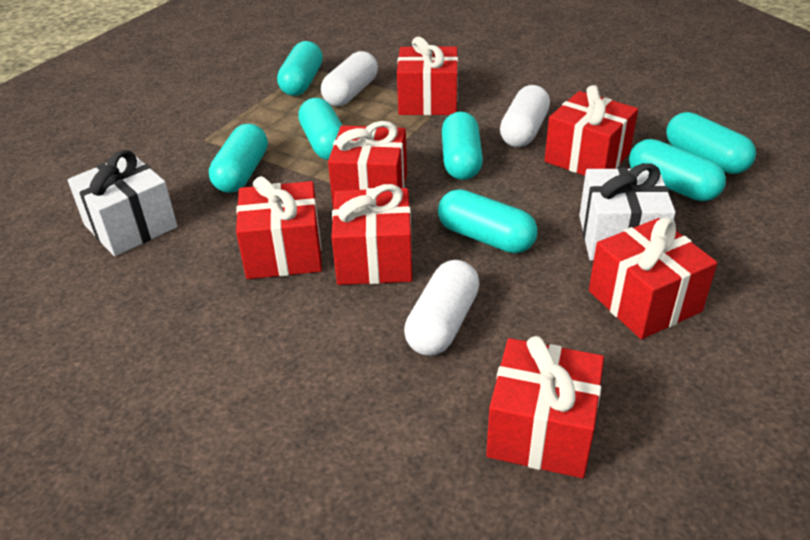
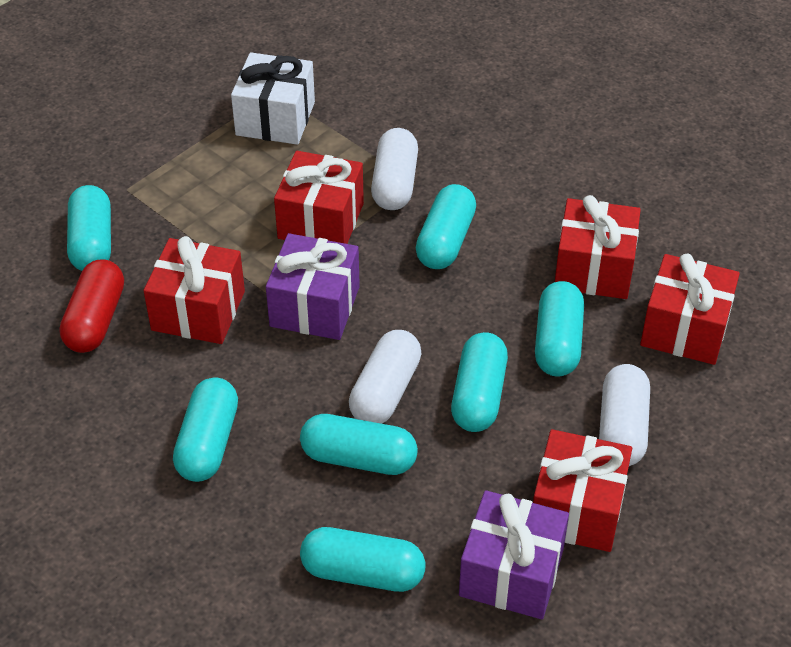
purple gift: none = 0 -> [266,233,360,340] [459,490,569,619] = 2
red capsule: none = 0 -> [59,260,124,353] = 1
red gift: [236,176,322,279] [328,121,407,206] [332,184,412,285] [397,37,458,115] [486,336,604,478] [544,85,638,176] [589,217,717,339] = 7 -> [143,236,245,344] [274,151,364,244] [533,429,632,552] [555,195,641,299] [640,253,740,365] = 5
white gift: [68,150,177,256] [579,163,676,261] = 2 -> [231,52,315,145] = 1

